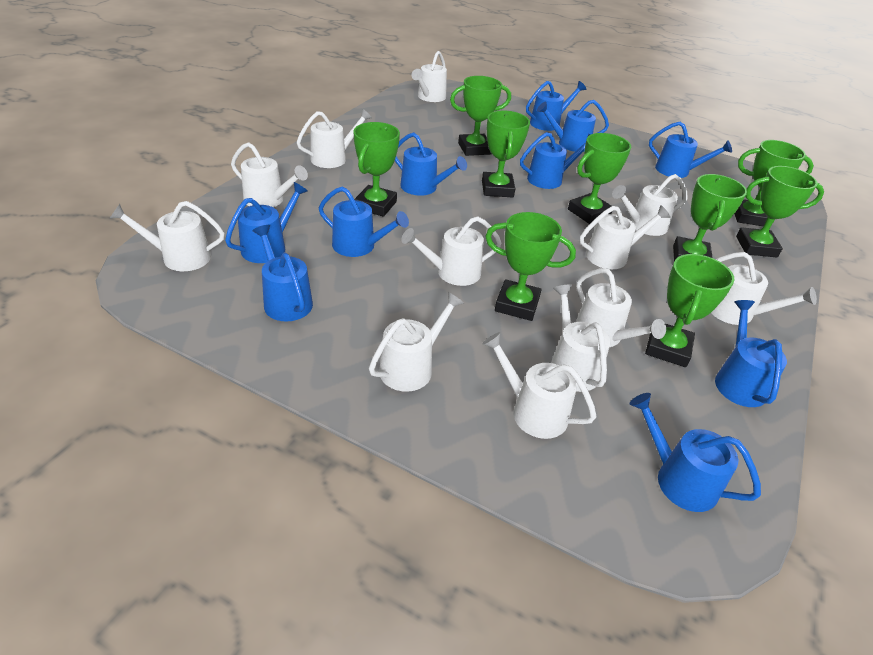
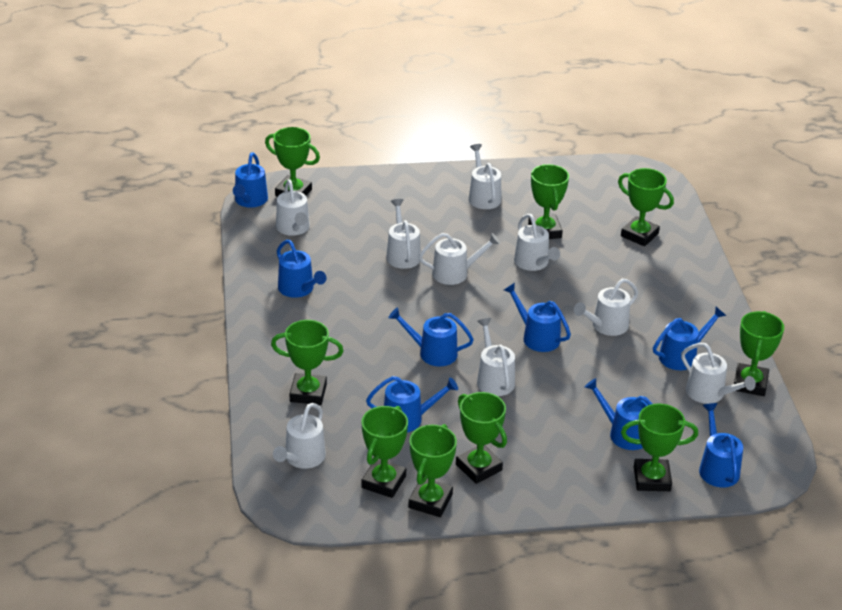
blue watering can: [225,182,308,263] [253,225,313,322] [319,186,409,257] [395,132,467,196] [520,132,590,189] [526,81,586,131] [537,100,609,152] [629,393,761,512] [649,122,732,178] [715,300,787,407] = 10 -> [233,152,268,208] [277,240,326,298] [366,376,458,432] [388,308,474,366] [504,283,571,352] [585,378,652,450] [653,307,726,370] [699,403,743,488] = 8
white watering can: [110,201,225,271] [231,142,308,207] [297,108,372,168] [369,292,464,392] [401,216,502,286] [411,51,447,102] [482,332,596,439] [551,284,611,392] [576,268,666,347] [580,205,670,269] [612,174,688,236] [711,252,817,325] = 12 -> [273,403,326,469] [276,179,310,236] [386,199,421,269] [419,233,500,285] [469,144,501,209] [477,318,515,396] [514,214,560,271] [574,278,638,336] [681,343,756,404] = 9

